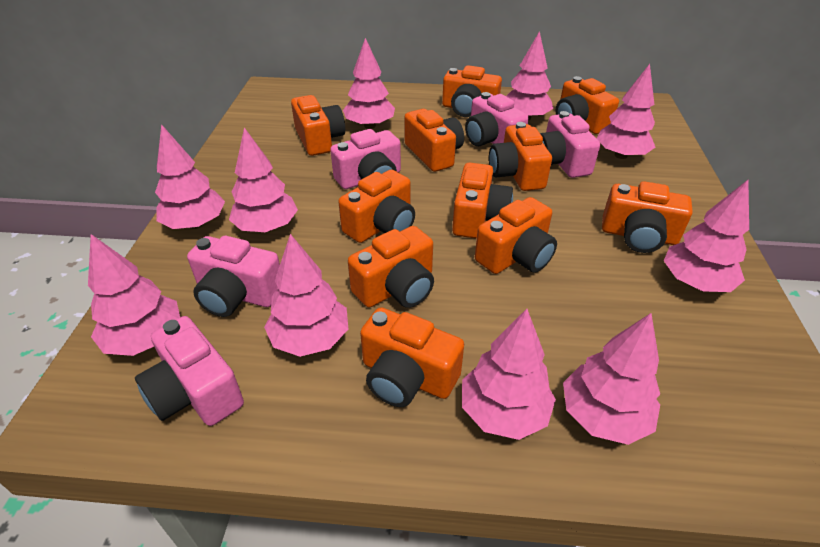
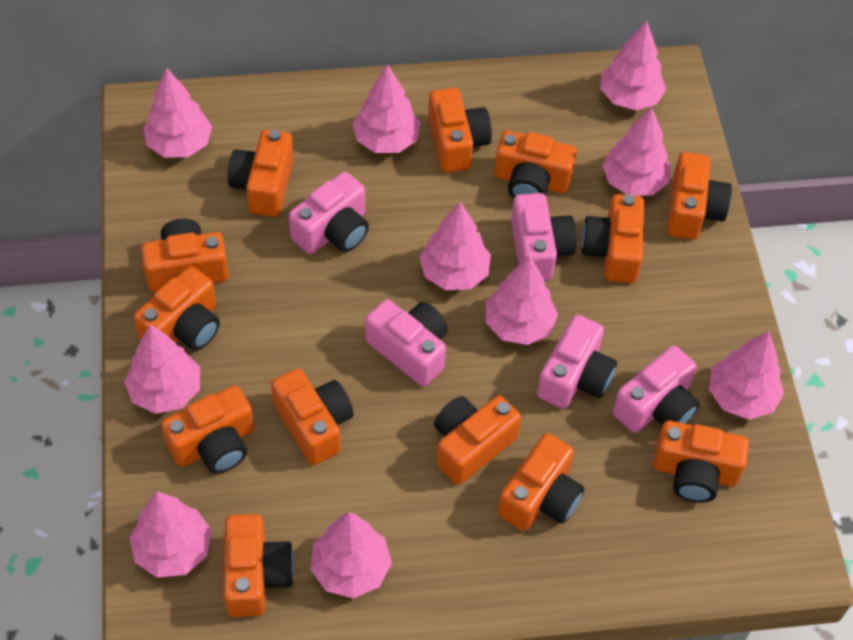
orange camera: [291,95,345,156] [338,170,415,243] [348,226,434,308] [360,307,464,407] [404,109,464,172] [442,65,502,117] [452,163,513,239] [475,197,557,274] [489,122,552,191] [556,76,619,134] [602,181,693,253] = 11 -> [134,266,220,351] [141,218,229,292] [161,385,254,474] [224,514,294,617] [228,129,294,217] [271,368,354,466] [428,88,492,173] [434,395,521,485] [494,131,577,198] [498,433,584,531] [581,194,644,283] [653,421,749,503] [667,152,732,240] = 13

